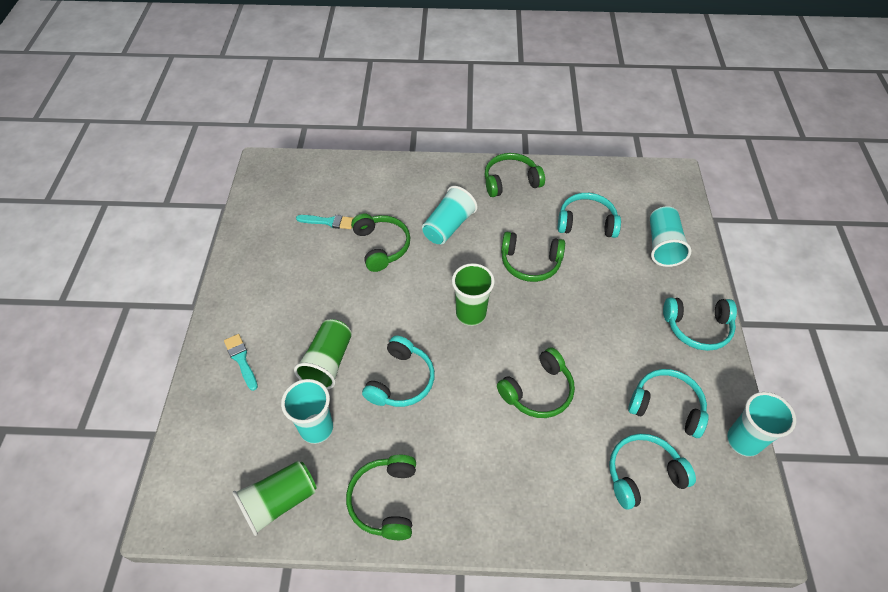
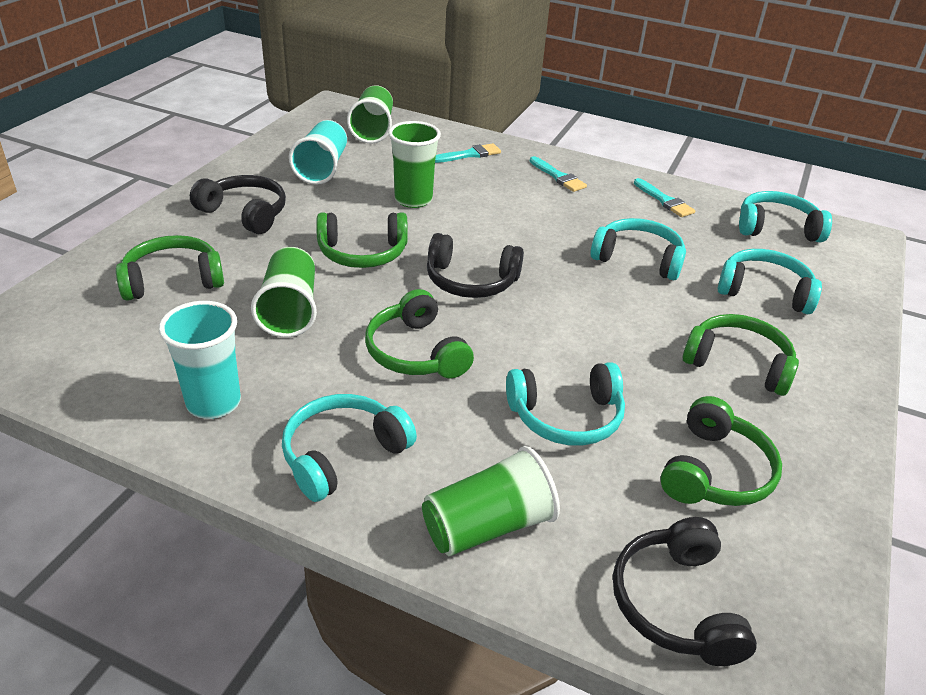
black headphones: none = 0 -> [190,175,286,234] [427,233,524,298] [613,517,757,666] = 3
green cup: [232,461,317,536] [294,319,352,390] [452,263,495,326] = 3 -> [251,247,317,337] [347,85,393,143] [388,121,441,208] [422,446,560,556] = 4
turquoise brush: [224,334,258,391] [296,215,353,229] = 2 -> [435,143,501,163] [529,156,587,192] [634,178,695,217] = 3
turquoise cup: [281,379,333,444] [422,186,478,244] [650,206,692,267] [727,392,796,457] = 4 -> [159,301,241,419] [289,120,347,185] = 2

